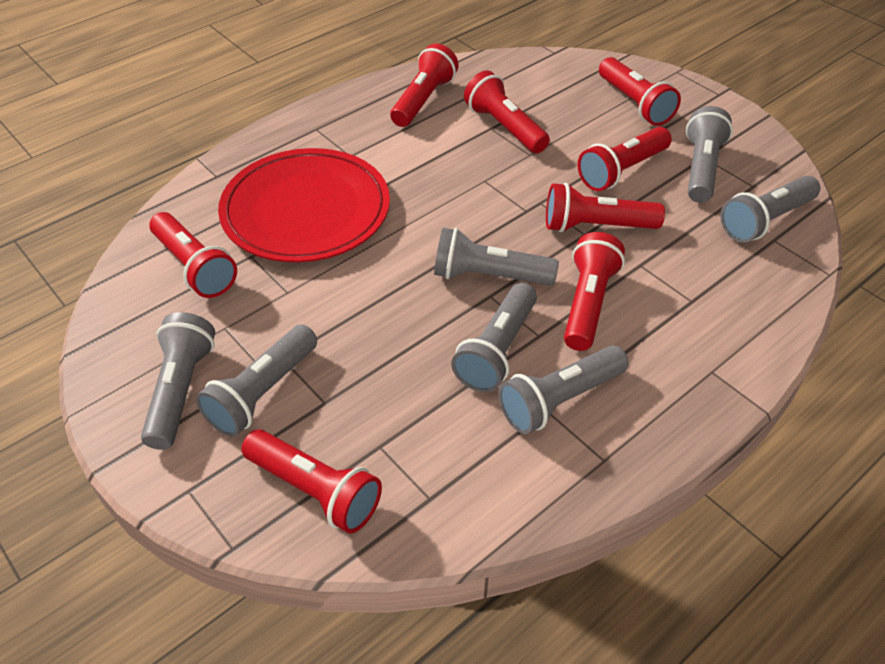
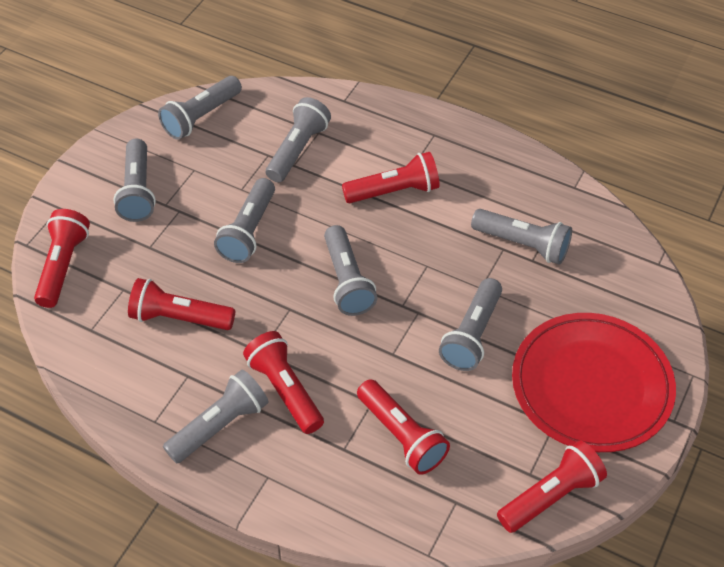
grey flashlight: [141,312,215,450] [196,325,317,437] [434,228,559,286] [451,283,537,392] [498,345,628,434] [686,106,733,203] [721,176,820,243] = 7 -> [113,139,156,222] [158,76,242,140] [163,370,268,464] [214,178,275,263] [266,97,331,182] [324,225,377,316] [439,278,502,371] [471,209,572,264] = 8
red flashlight: [149,212,237,298] [242,429,382,534] [390,43,459,127] [464,71,550,153] [546,183,665,232] [564,232,625,351] [578,127,672,191] [599,57,681,126] = 8 -> [34,209,90,308] [128,278,235,330] [243,331,324,434] [342,152,440,203] [357,379,450,475] [497,441,607,533] = 6

